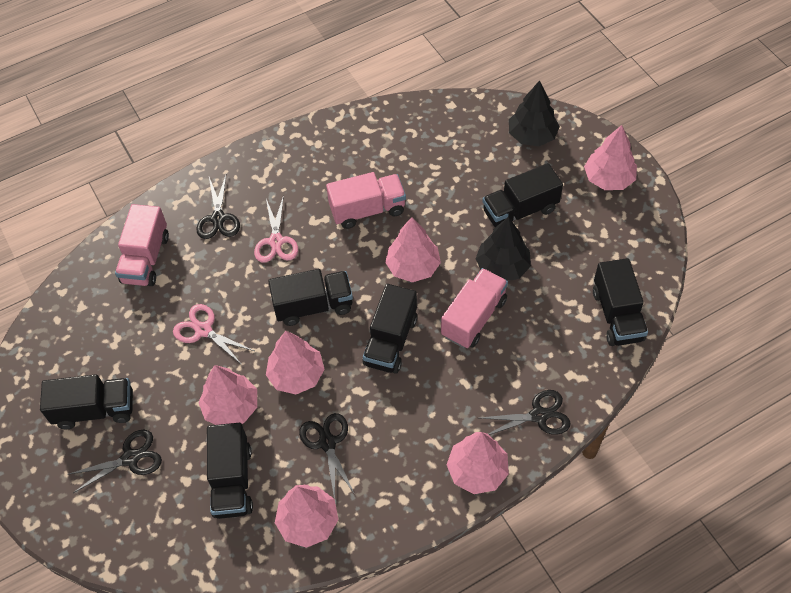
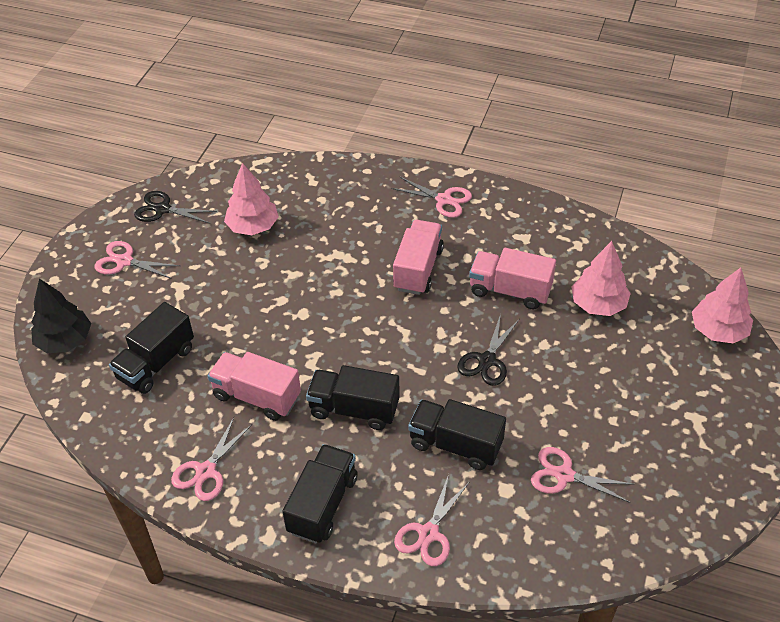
black scissors: [67,430,162,493] [197,175,240,239] [299,413,355,499] [480,390,571,435] = 4 -> [134,191,217,223] [457,314,520,386] = 2
black tree: [475,217,531,281] [509,80,560,146] = 2 -> [31,279,91,353] = 1
black truck: [40,374,133,429] [207,423,253,519] [268,269,353,326] [363,284,417,374] [482,163,563,227] [593,258,648,346] = 6 -> [109,302,194,394] [282,444,358,543] [306,365,400,430] [408,399,506,470] = 4
pink scissors: [173,304,254,365] [254,195,298,263] = 2 -> [95,241,180,279] [171,417,252,501] [391,176,472,218] [394,474,469,566] [531,447,635,503] = 5
pink tree: [198,365,257,425] [266,331,325,394] [275,485,339,548] [385,217,441,282] [447,432,509,494] [584,125,637,190] = 6 -> [224,163,279,235] [571,241,631,316] [692,268,753,344] = 3

